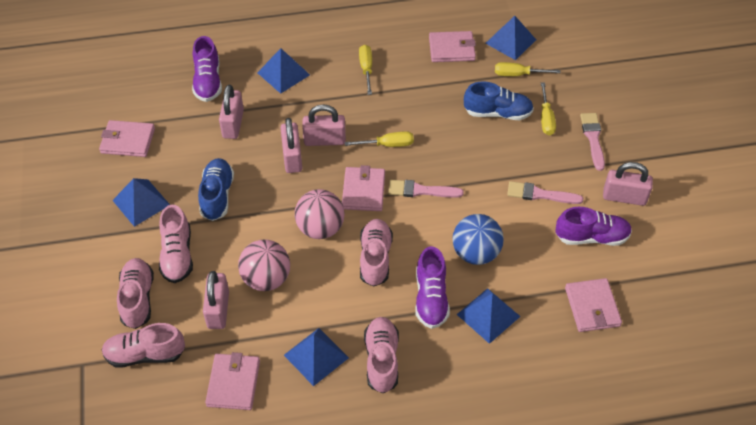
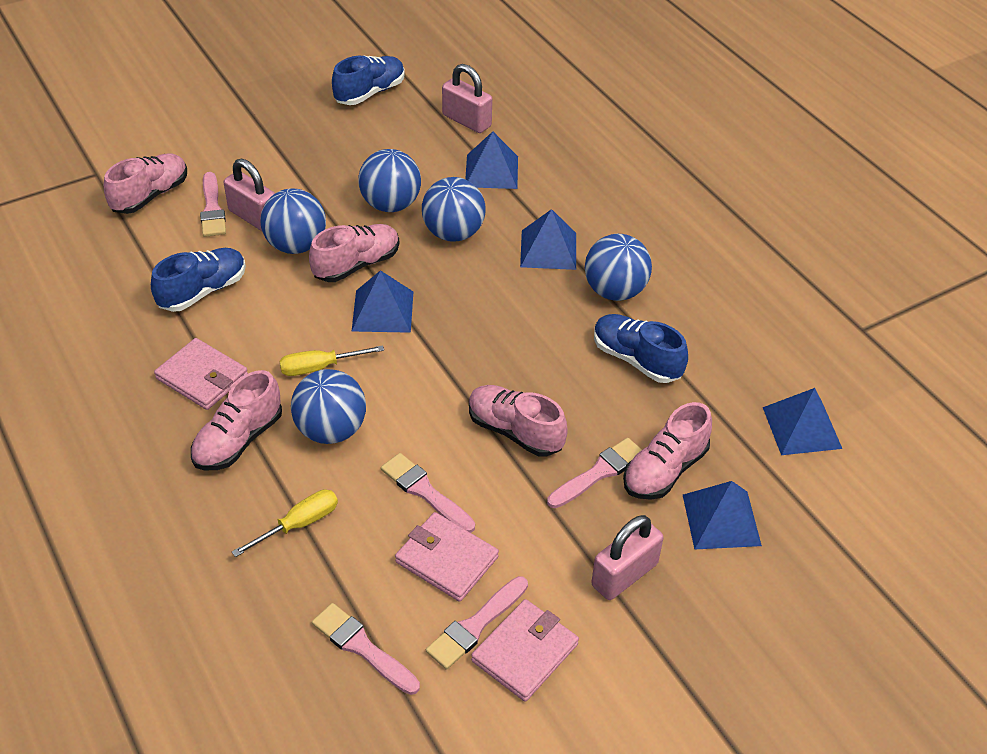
blue ball: [452,214,504,265] = 1 -> [260,189,326,254] [291,369,366,444] [358,149,421,212] [422,177,486,242] [585,234,652,301] = 5
blue shoe: [198,158,234,221] [464,81,534,120] = 2 -> [151,248,246,312] [332,56,405,105] [594,314,688,383] = 3
pink ball: [238,239,290,291] [295,189,344,239] = 2 -> none = 0
pink brush: [388,180,464,198] [507,181,583,204] [580,113,605,171] = 3 -> [200,172,226,237] [312,603,420,695] [381,453,475,533] [426,576,528,670] [547,438,642,508] = 5
pink padlock: [203,271,229,329] [219,85,244,139] [280,118,302,173] [302,104,346,146] [603,162,653,206] = 5 -> [224,159,275,231] [442,64,492,133] [591,515,664,600] = 3
pink wallet: [99,120,155,157] [205,352,260,410] [342,165,385,211] [429,31,476,62] [565,278,622,332] = 5 -> [154,338,248,410] [395,512,499,602] [471,599,579,702] = 3
purple shoe: [192,36,222,102] [415,246,450,329] [555,207,632,246] = 3 -> none = 0
yellow screwdriver: [345,131,414,147] [359,45,372,95] [495,62,561,76] [541,82,556,135] = 4 -> [232,490,338,557] [279,345,384,376] = 2

